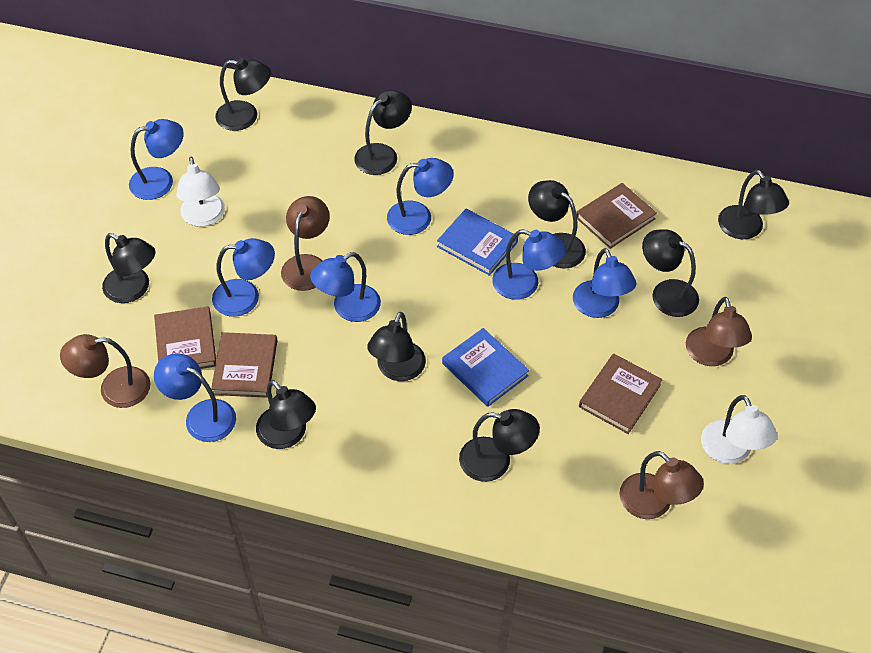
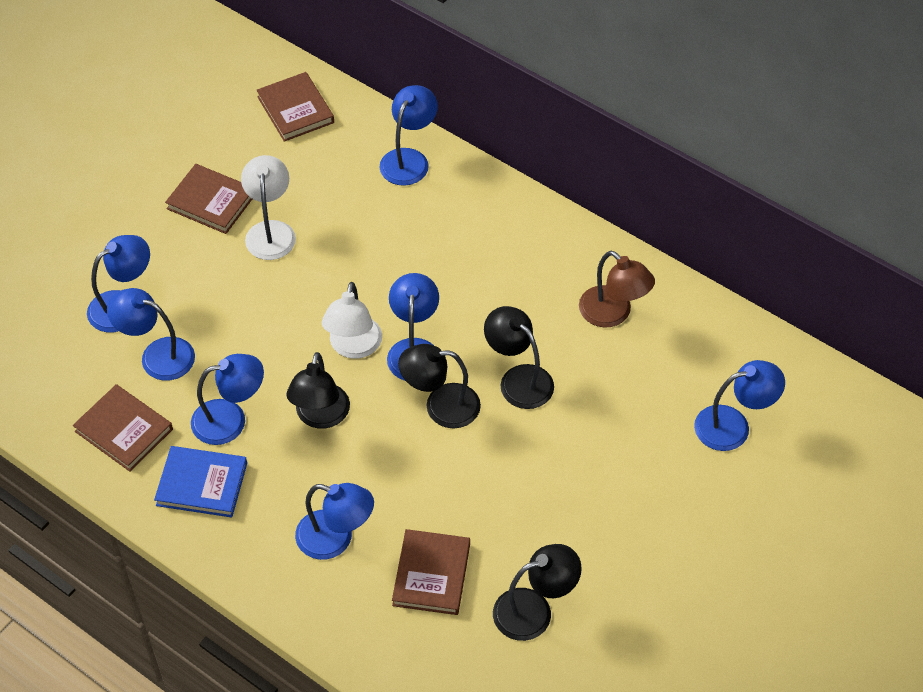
black lamp: [102,233,155,303] [215,58,271,131] [256,380,316,449] [354,90,412,175] [367,312,426,381] [459,409,540,482] [528,180,586,269] [642,229,699,317] [718,170,789,239] = 9 -> [286,352,350,429] [398,344,481,429] [484,306,554,409] [493,544,582,641] = 4
blue book: [437,209,518,276] [442,328,529,407] = 2 -> [154,446,247,518] = 1
brown lamp: [60,334,150,408] [281,196,330,291] [619,451,704,519] [686,297,752,366] = 4 -> [579,251,655,328] = 1

